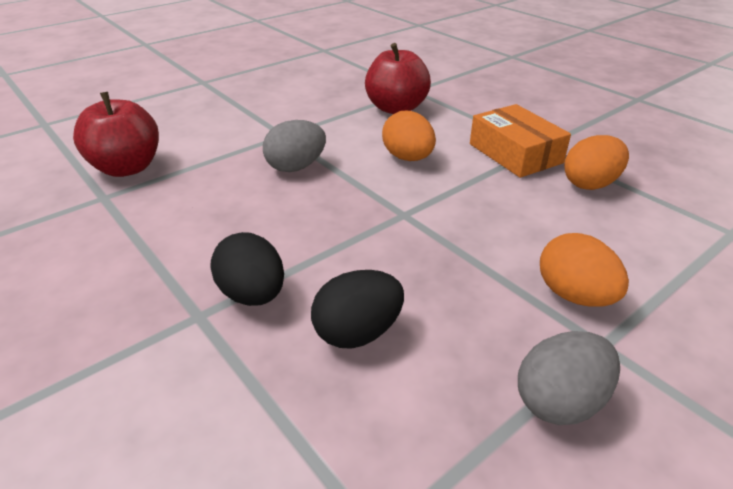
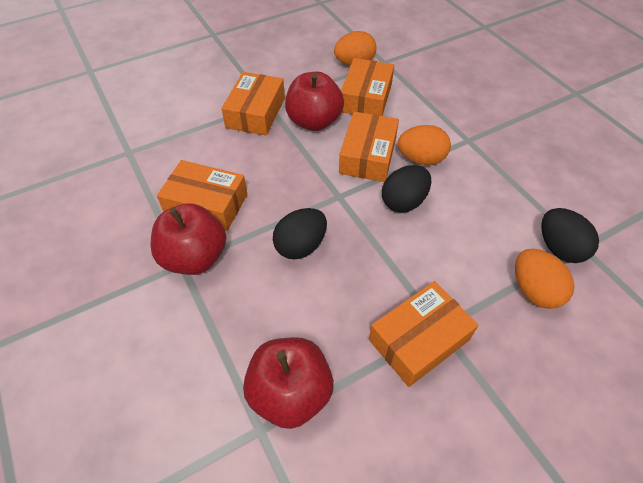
black egg: [210,232,284,306] [311,270,404,349] = 2 -> [273,208,327,260] [382,165,431,213] [541,208,599,263] = 3
grey egg: [263,120,326,172] [518,331,620,425] = 2 -> none = 0
orange box: [470,104,571,178] = 1 -> [157,160,247,231] [221,72,285,136] [339,112,399,182] [341,58,394,116] [369,281,479,387] = 5
red apple: [73,92,159,177] [365,43,431,114] = 2 -> [151,203,227,275] [243,337,334,429] [285,72,344,131] = 3

